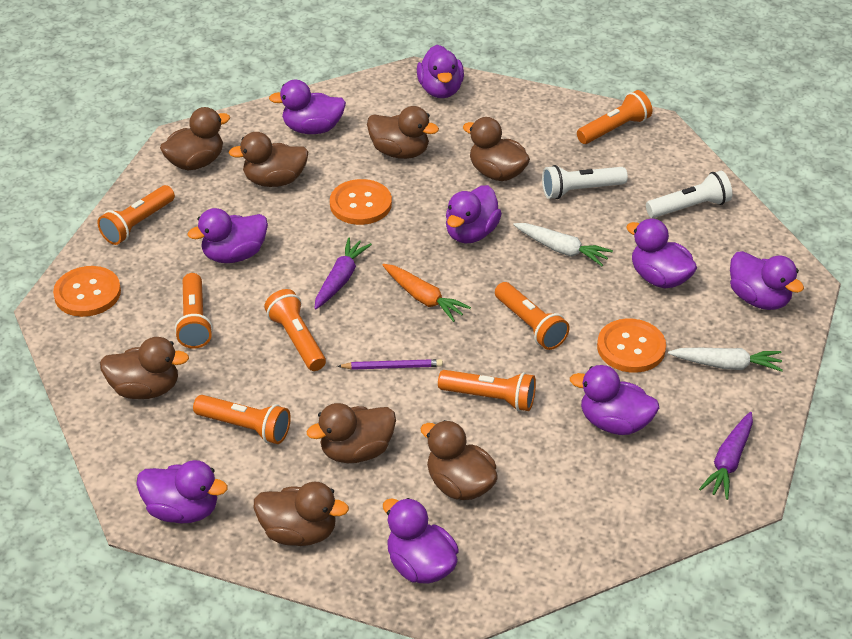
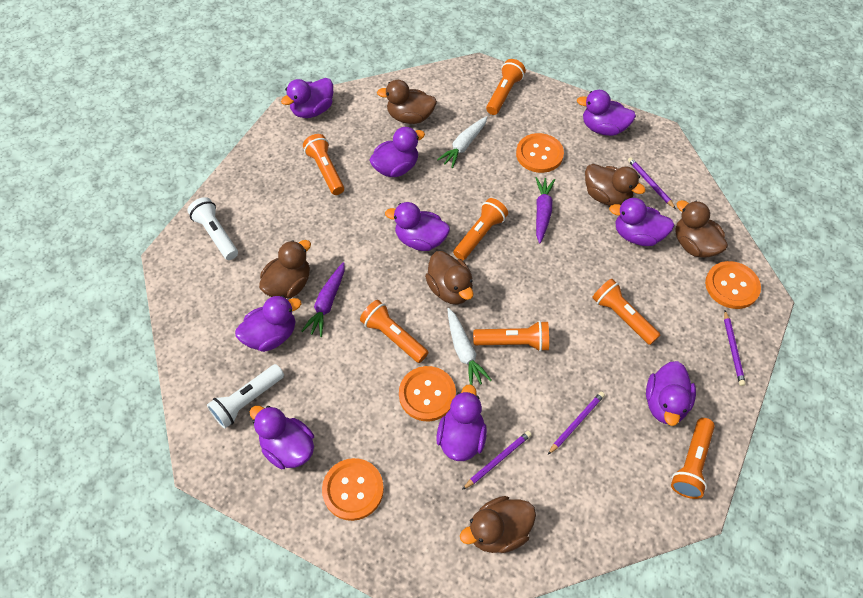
brown duck: [100,337,189,399] [160,107,230,170] [229,132,308,187] [254,482,349,546] [307,403,396,463] [367,106,439,159] [420,420,498,500] [463,117,530,181] = 8 -> [259,240,311,298] [377,80,437,124] [425,251,474,305] [460,496,536,553] [585,164,646,206] [675,200,728,258] = 6
orange button: [53,266,121,317] [330,179,392,225] [597,318,666,373] = 3 -> [322,458,384,521] [399,366,456,421] [516,133,564,173] [705,261,761,309] = 4
orange carrot: [383,264,471,322] = 1 -> none = 0
purple pencil: [337,359,443,370] = 1 -> [462,431,532,490] [548,392,605,455] [628,157,676,209] [724,311,746,386] = 4

